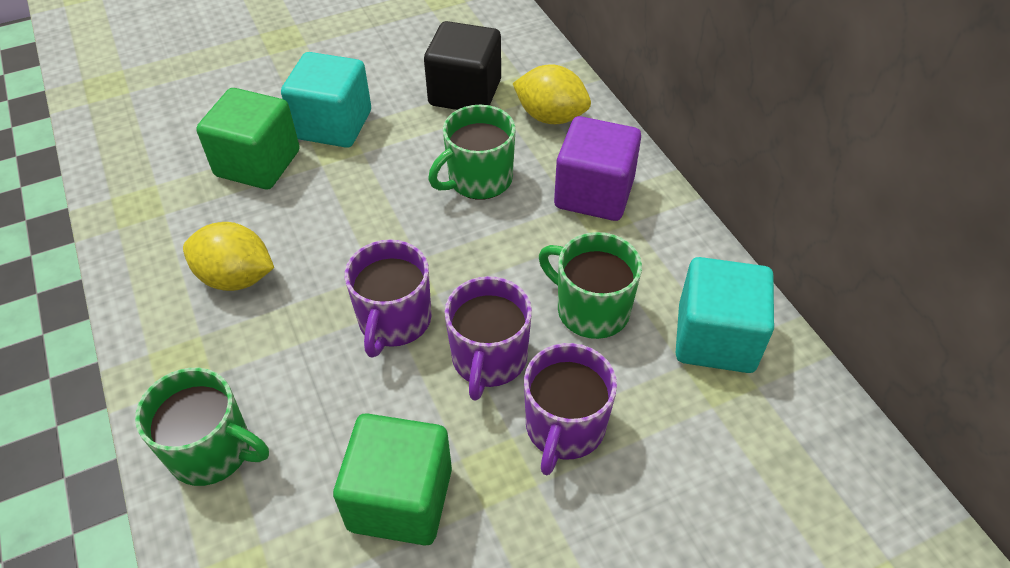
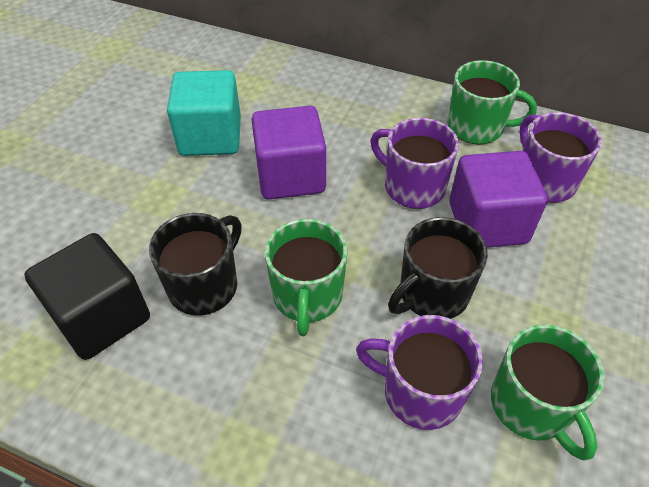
black mug: none = 0 -> [149,213,242,315] [388,217,488,319] = 2
green cube: [196,88,300,189] [333,413,452,546] = 2 -> none = 0
purple cube: [554,116,641,221] = 1 -> [251,106,326,199] [449,151,548,248] = 2
turquoise cube: [281,52,371,148] [676,257,774,373] = 2 -> [167,70,241,156] = 1
yellow lemon: [183,222,274,291] [513,64,591,124] = 2 -> none = 0

